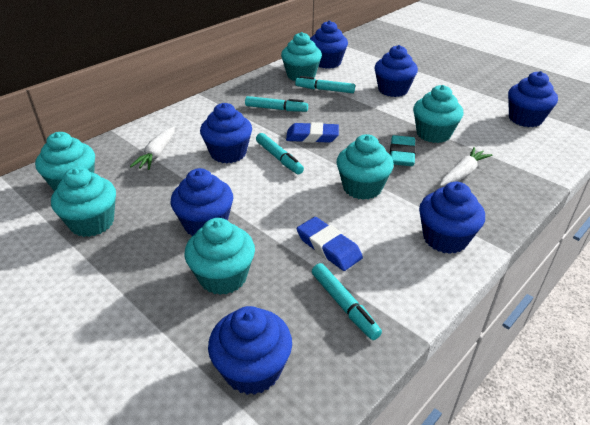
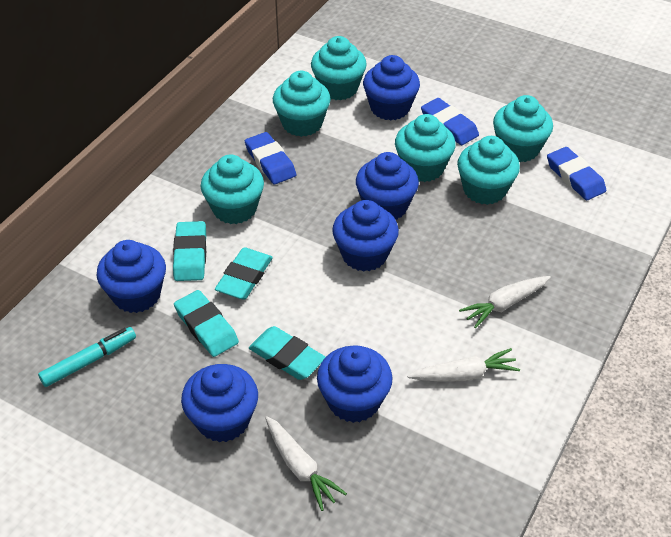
blue cupcake: [170,168,233,236] [200,103,252,163] [208,306,292,395] [310,20,348,69] [375,45,418,97] [419,182,485,254] [508,71,558,127] = 7 -> [97,240,166,313] [181,364,258,442] [317,345,392,423] [332,200,399,272] [356,152,419,220] [363,55,420,121] = 6
blue eraser: [286,122,339,143] [297,217,363,271] = 2 -> [245,132,296,184] [421,98,479,145] [547,147,606,200] = 3
turquoise eraser: [390,135,416,166] = 1 -> [173,221,206,281] [174,290,239,357] [215,247,273,299] [249,326,325,380] = 4
turquoise marker: [245,96,308,112] [256,133,304,174] [295,76,355,93] [312,263,382,340] = 4 -> [38,327,136,387] = 1
white carrot: [130,126,175,170] [440,147,492,186] = 2 -> [265,416,347,511] [407,348,520,381] [459,276,551,328] = 3

